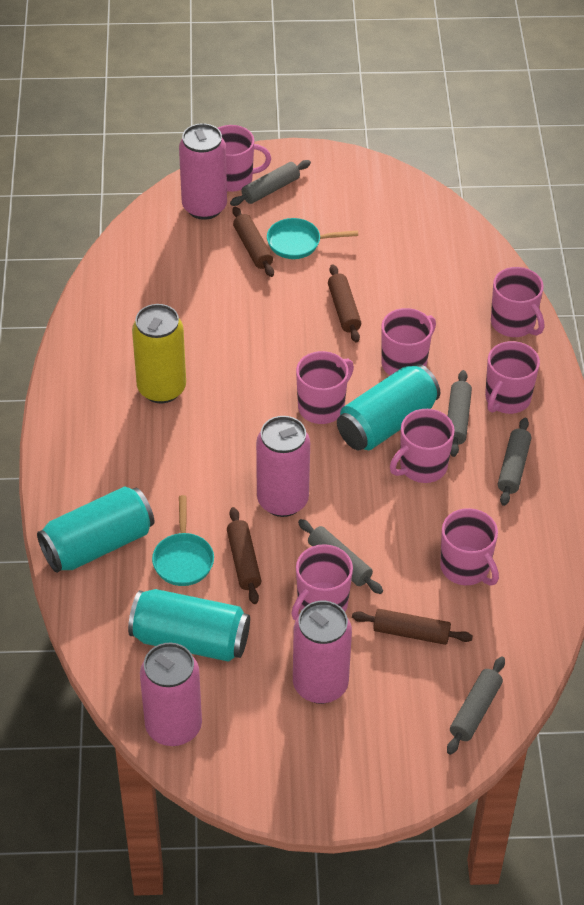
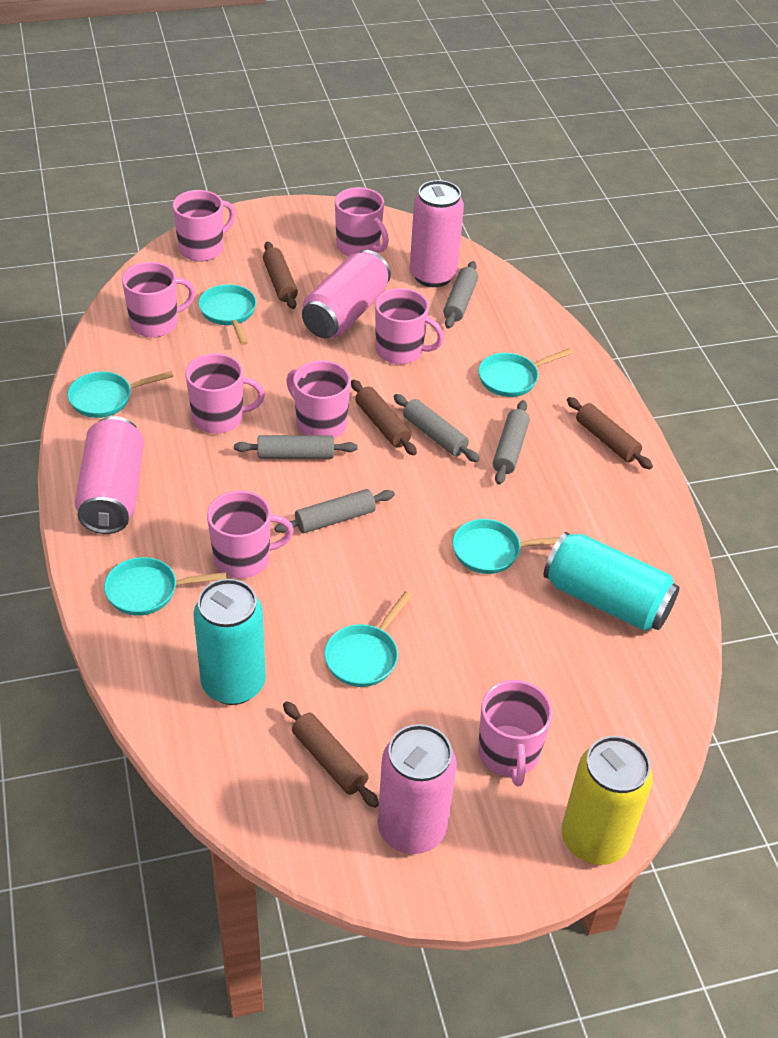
turquoise can: [37,486,155,573] [128,589,250,662] [337,364,441,450] = 3 -> [193,579,266,705] [544,532,680,631] = 2
turquoise pan: [152,495,214,586] [267,218,358,259] = 2 -> [67,371,173,418] [104,557,227,616] [198,284,256,345] [324,591,412,687] [452,519,559,574] [478,348,573,397] = 6

